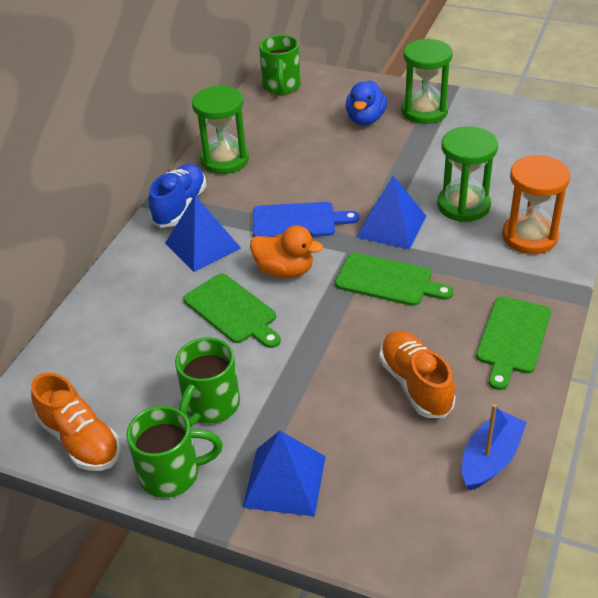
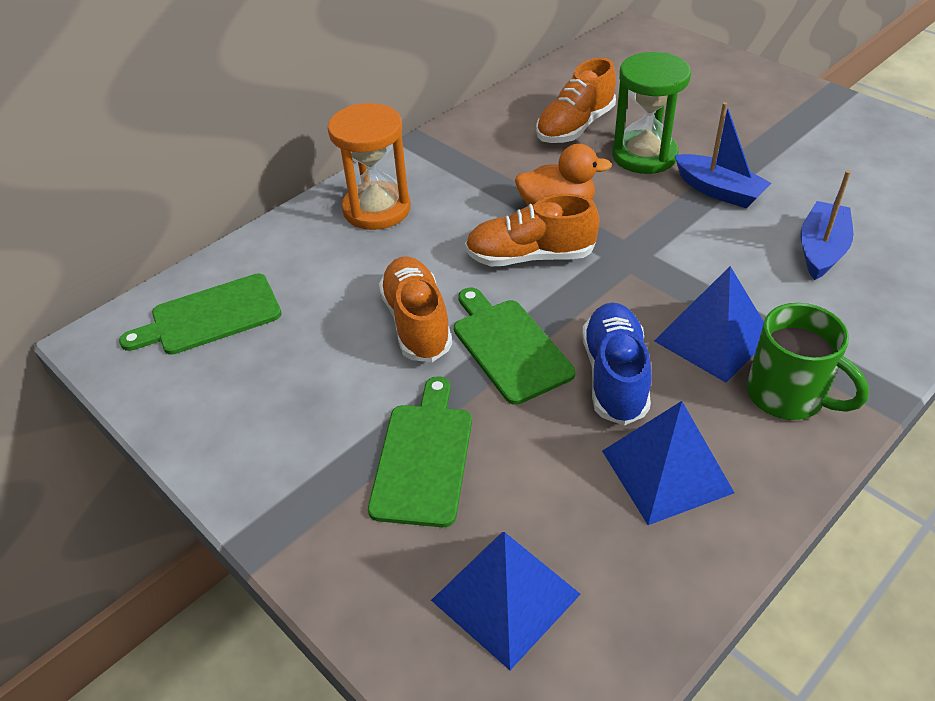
blue boat: [462,404,527,491] = 1 -> [675,102,772,209] [800,170,853,280] = 2
blue cutting board: [253,202,359,237] = 1 -> none = 0
blue duck: [346,80,387,125] = 1 -> none = 0
green hourglass: [192,86,249,174] [401,39,453,124] [437,126,498,222] = 3 -> [612,52,691,174] = 1
green mug: [126,406,223,498] [175,337,240,427] [259,35,301,95] = 3 -> [747,303,869,420] = 1
orange shoe: [31,372,121,471] [379,330,455,418] = 2 -> [379,256,452,362] [465,194,599,266] [536,58,616,143] = 3

